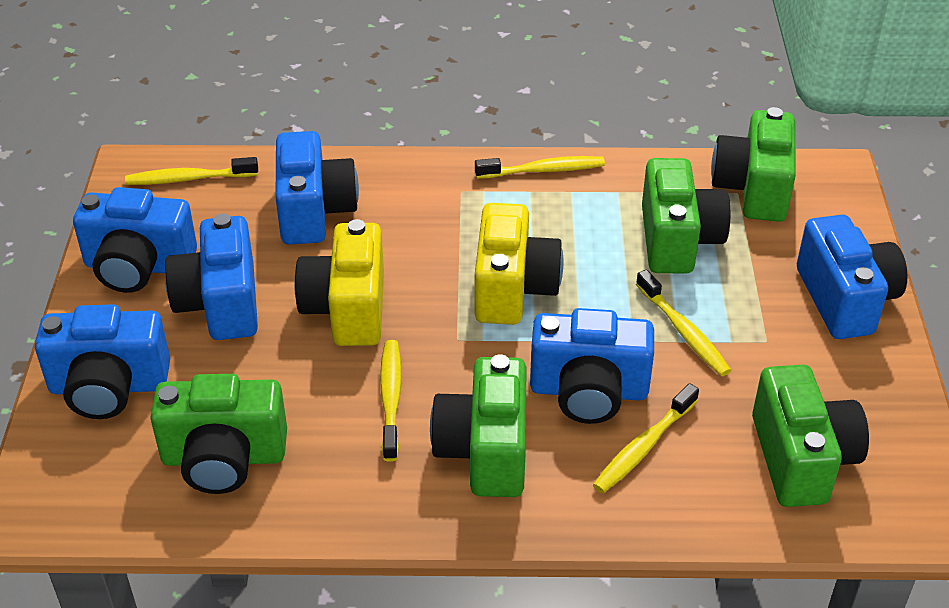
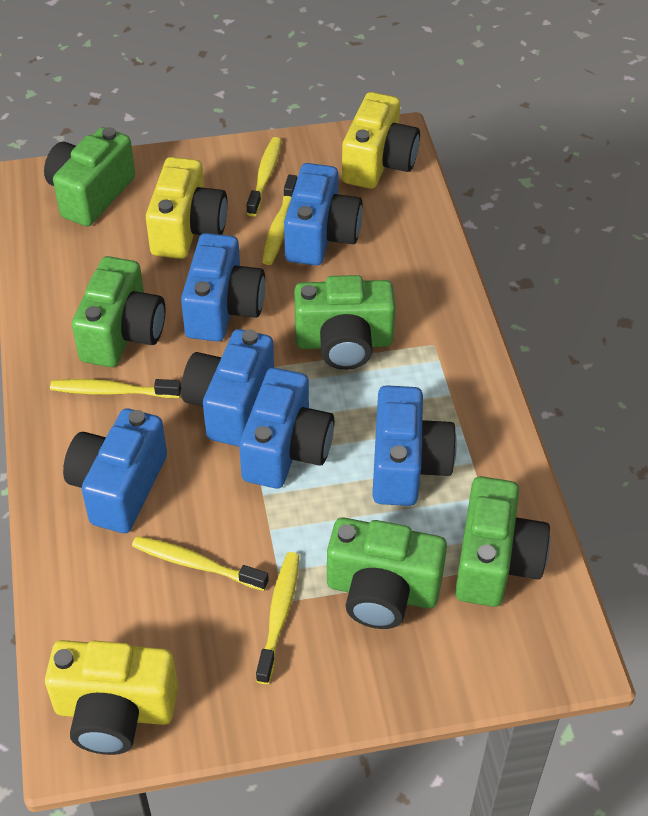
yellow camera: [294,219,384,346] [475,203,563,325] = 2 -> [45,640,178,755] [146,157,228,259] [342,92,420,189] = 3

